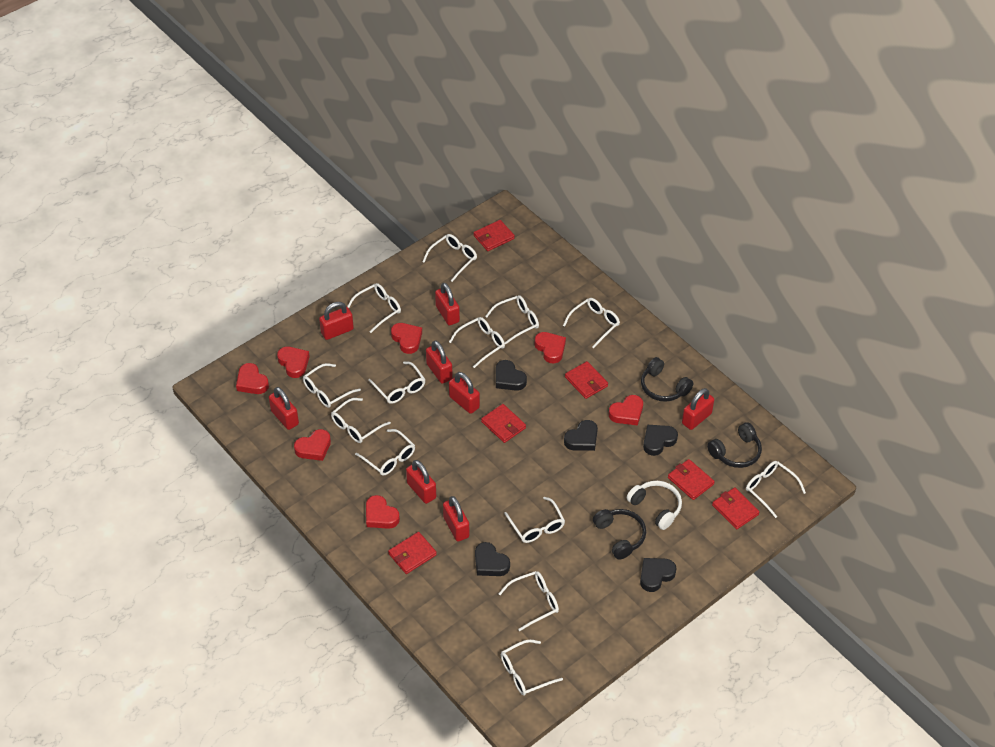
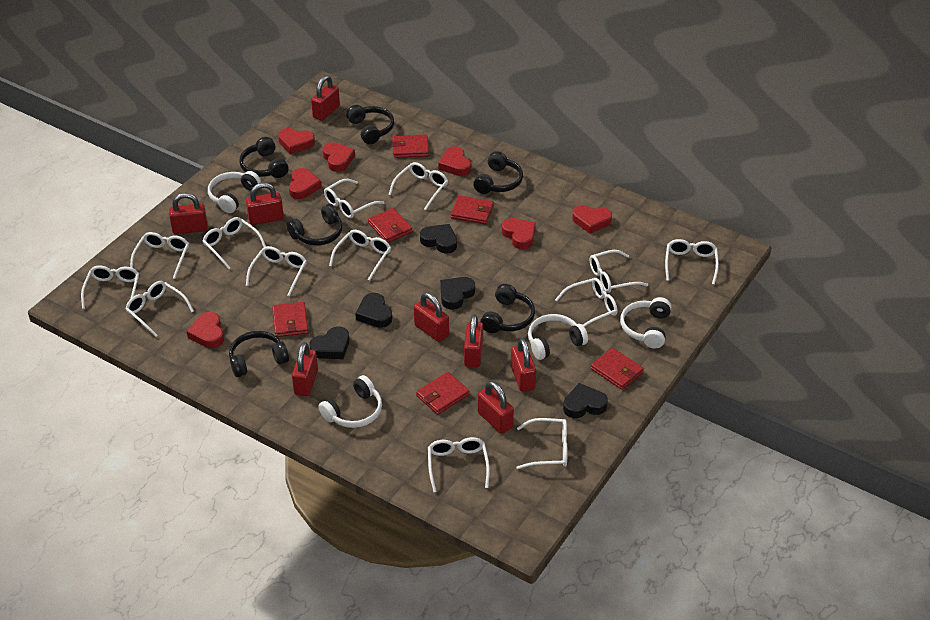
black headphones: [593,509,646,560] [641,357,694,402] [707,422,762,468] = 3 -> [229,331,289,377] [239,137,288,178] [287,204,343,245] [346,105,394,144] [473,151,523,194] [480,284,535,333] = 6
white headphones: [627,481,682,530] = 1 -> [208,171,261,213] [318,375,382,428] [528,314,588,360] [620,297,671,348] = 4

